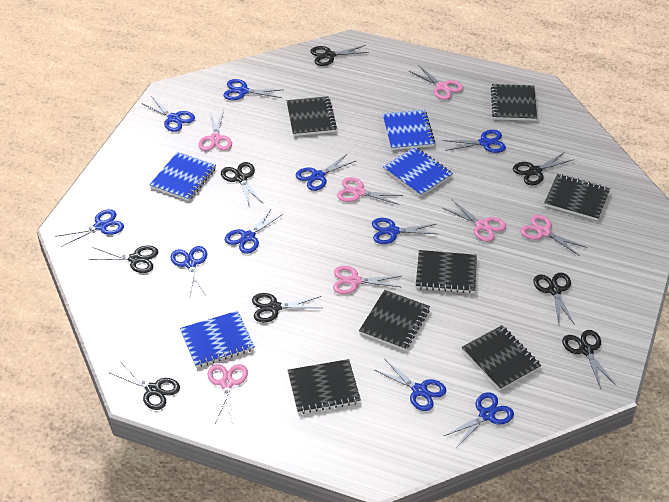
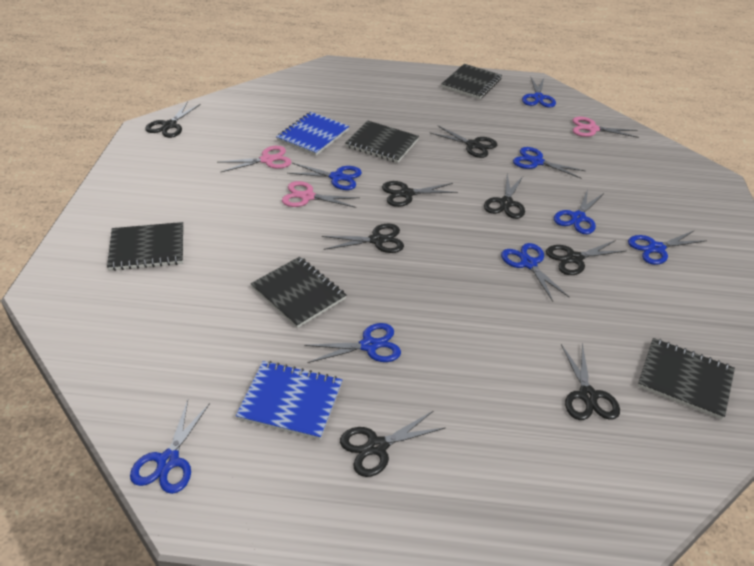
black notebook: [286,96,337,136] [288,359,361,414] [359,290,430,350] [416,250,477,293] [462,325,541,390] [491,84,537,121] [544,174,610,221] = 7 -> [107,222,183,271] [251,257,346,328] [345,121,419,163] [442,64,502,99] [638,338,735,420] = 5
blue notebook: [149,152,216,201] [180,311,255,368] [383,110,435,150] [383,147,453,197] = 4 -> [236,361,342,440] [276,112,349,156] = 2
blue scissors: [55,209,124,247] [141,96,195,132] [171,246,207,295] [223,79,283,100] [225,208,283,254] [296,154,356,191] [372,218,437,244] [375,359,446,411] [442,130,506,153] [444,392,514,448] = 10 -> [130,400,210,494] [287,163,362,190] [304,323,401,363] [501,243,570,301] [513,147,586,178] [522,76,556,108] [554,189,604,234] [628,231,707,265] = 8
pink scissors: [199,111,232,151] [208,364,248,424] [333,266,401,294] [337,177,403,205] [409,65,463,100] [443,200,506,242] [520,215,587,256] = 7 -> [217,146,291,172] [282,181,360,208] [573,117,639,138] = 3

